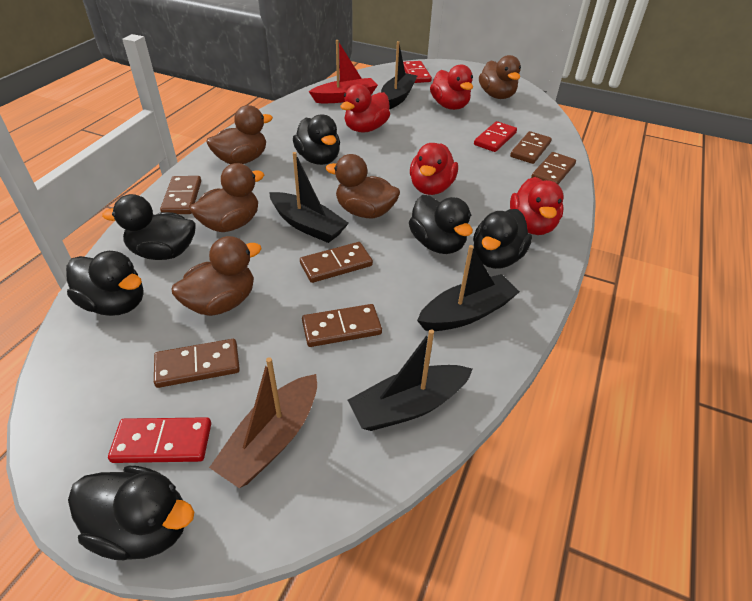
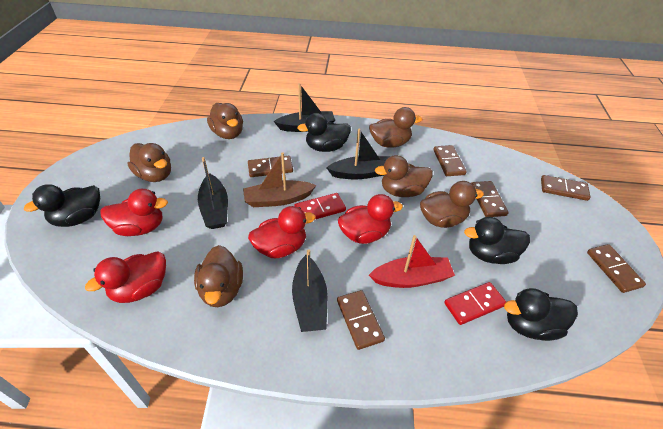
black duck: [66,251,143,316] [68,466,194,560] [102,194,196,260] [293,114,340,165] [409,195,473,254] [473,209,532,269] = 6 -> [24,184,100,227] [297,113,351,152] [464,217,530,264] [504,288,578,341] = 4
brown duck: [171,236,262,316] [190,163,264,232] [206,105,273,164] [325,154,400,218] [479,55,521,99] = 5 -> [128,143,171,182] [194,245,243,307] [207,103,243,139] [369,107,422,148] [375,155,433,197] [420,181,484,228] = 6
red domino: [108,417,211,463] [403,61,432,83] [474,121,517,152] = 3 -> [295,193,346,219] [444,282,506,325] = 2

